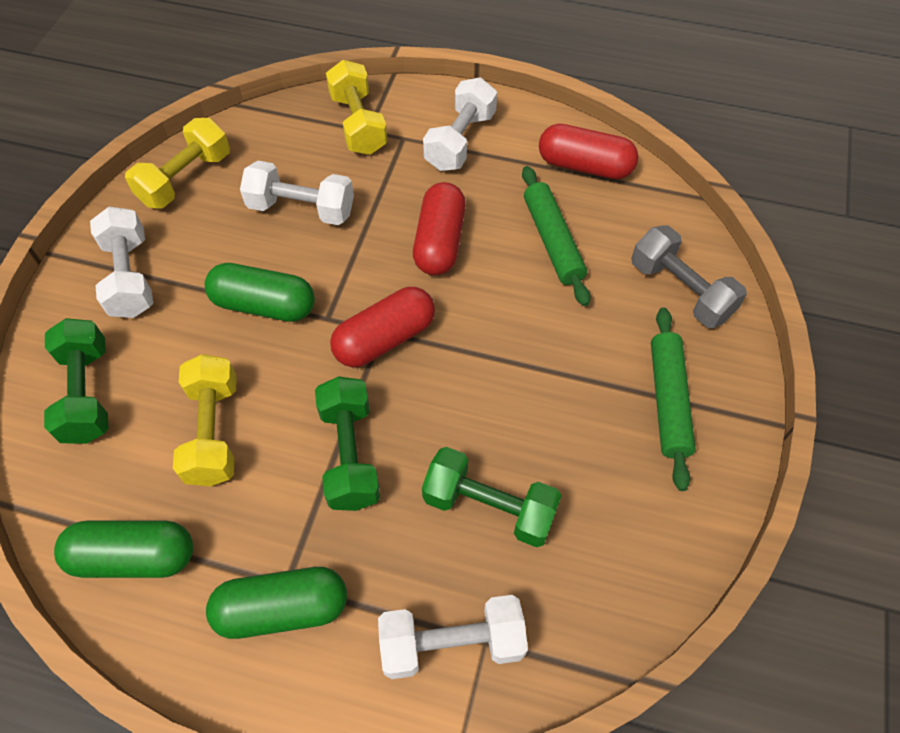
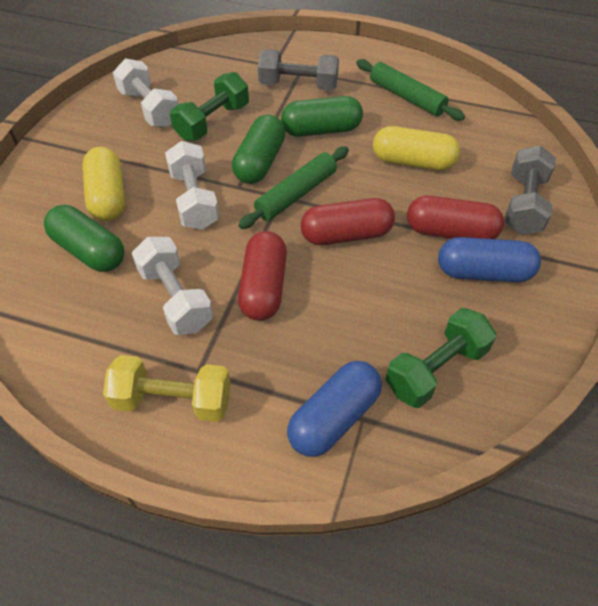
blue capsule: none = 0 -> [287,361,382,457] [438,237,541,282] = 2
green dumbbell: [44,318,108,444] [315,376,380,511] [422,447,562,547] = 3 -> [170,72,249,141] [385,308,496,408] = 2
grey dumbbell: [631,225,747,328] = 1 -> [258,49,339,91] [505,145,556,235] = 2
white dumbbell: [90,206,153,318] [240,161,354,225] [378,595,528,679] [423,77,497,171] = 4 -> [113,58,178,127] [132,237,213,335] [165,141,220,230] = 3
yellow capsule: none = 0 -> [82,147,125,221] [373,126,460,171] = 2
yellow dumbbell: [125,118,230,209] [173,354,237,486] [326,60,388,155] = 3 -> [103,355,231,422] = 1

